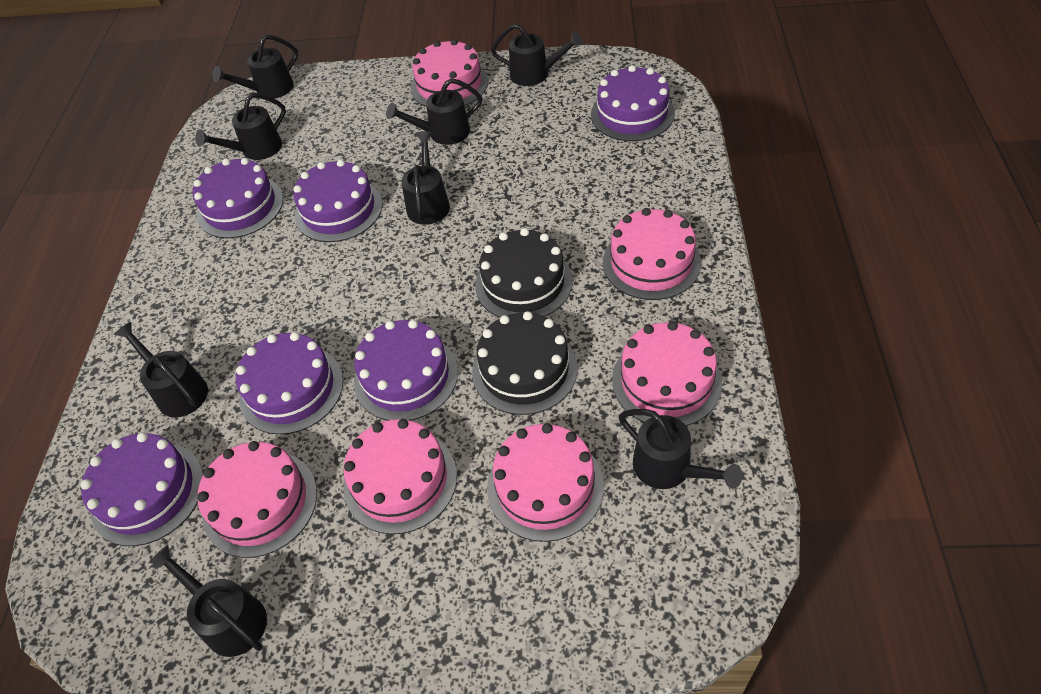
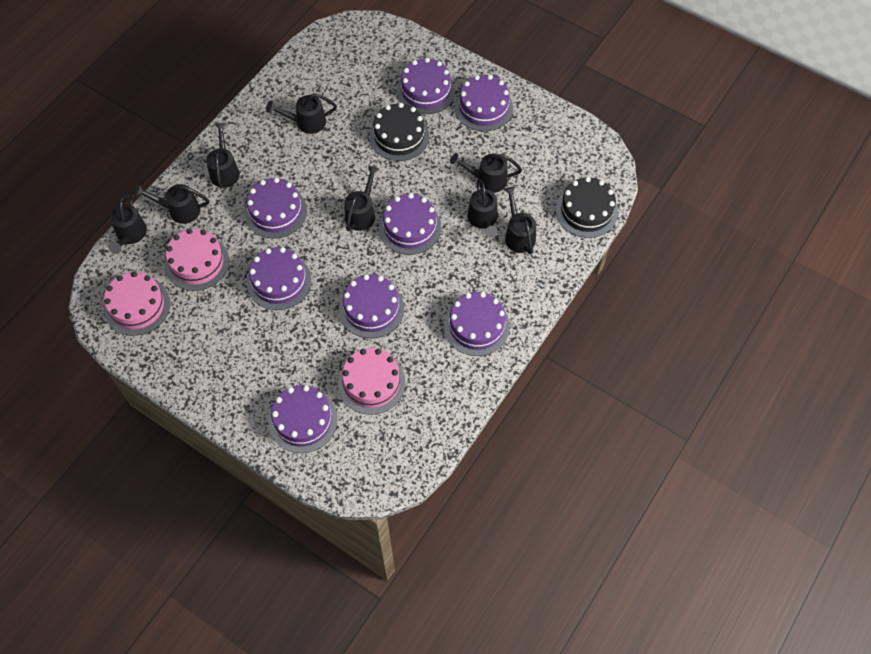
pink cake: [197,441,317,558] [343,419,457,534] [411,39,488,107] [487,423,604,542] [603,208,701,300] [612,321,722,426] = 6 -> [104,271,170,336] [165,229,229,291] [338,348,406,415] = 3
purple cake: [81,432,203,546] [193,158,283,238] [236,332,343,435] [293,160,383,242] [354,320,458,421] [591,65,675,141] = 6 -> [245,178,307,238] [247,247,311,310] [269,385,338,453] [339,274,404,338] [379,193,441,255] [397,58,455,114] [444,292,510,356] [454,75,513,131] = 8

